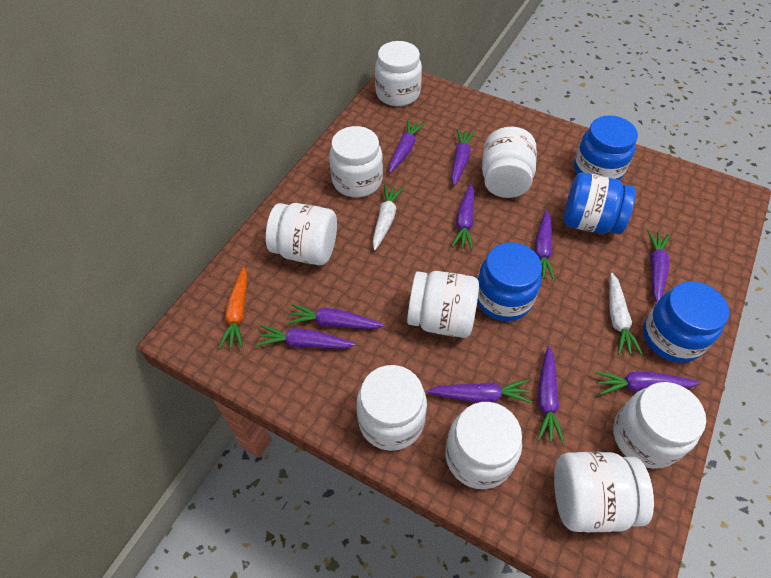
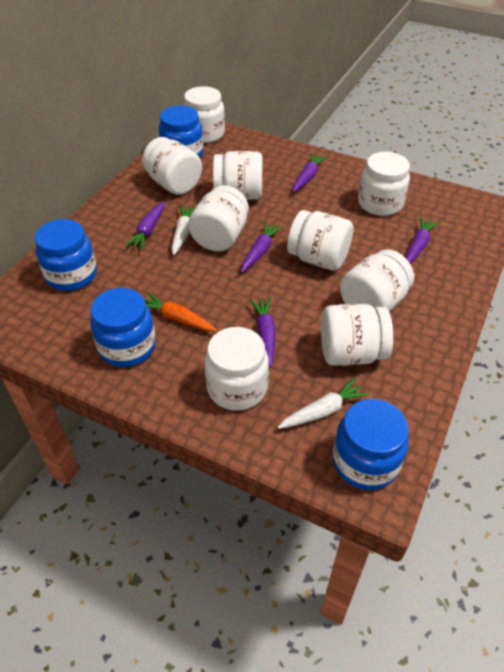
purple carrot: [256,325,356,349] [287,304,384,329] [389,119,425,173] [427,379,532,403] [451,129,475,186] [451,184,474,250] [535,210,555,281] [537,346,564,444] [595,372,700,395] [647,230,669,303] = 10 -> [125,201,164,250] [241,222,283,273] [250,297,276,367] [293,153,327,192] [406,217,439,263] = 5

